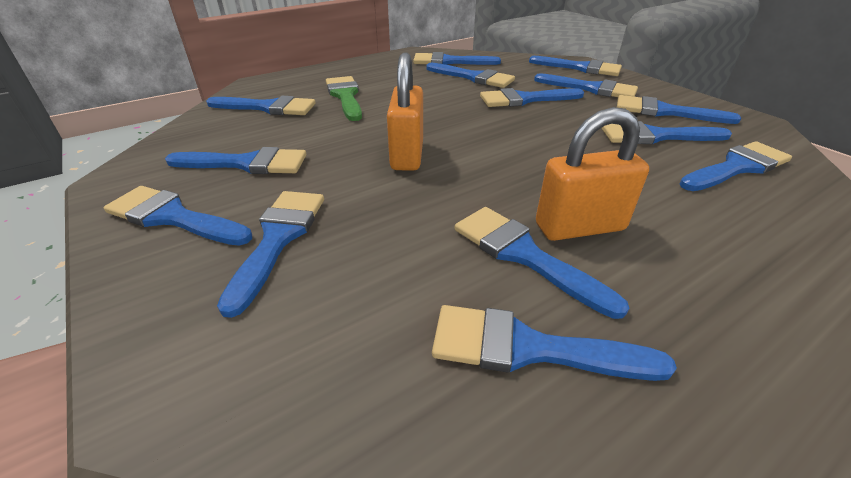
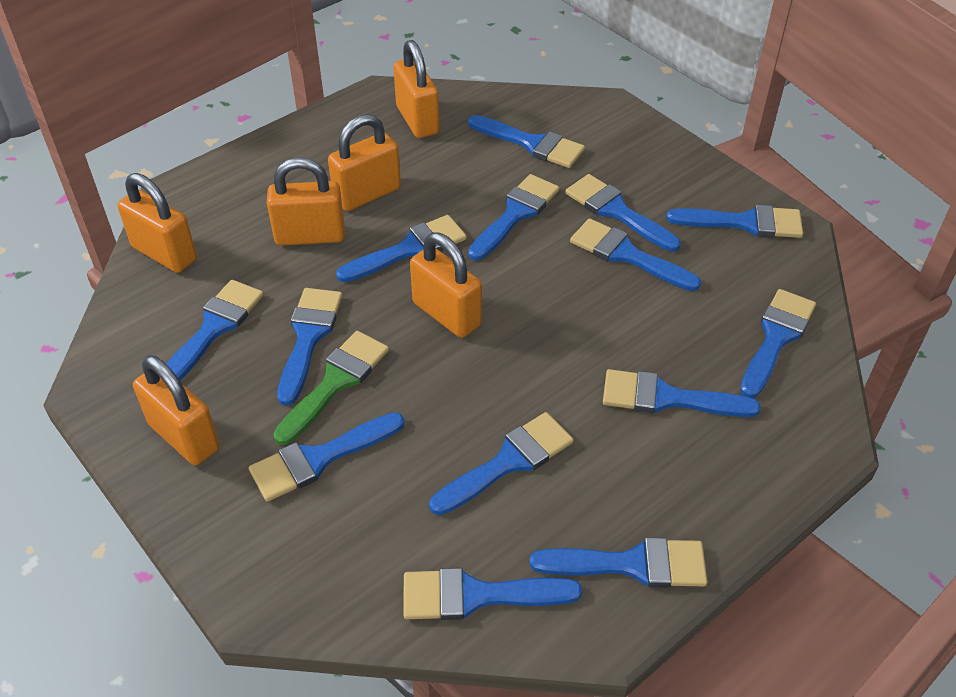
orange padlock: [387,53,423,171] [536,107,649,241] = 2 -> [117,173,197,273] [133,355,220,465] [267,157,345,246] [328,114,401,211] [393,40,439,138] [410,232,482,338] = 6

